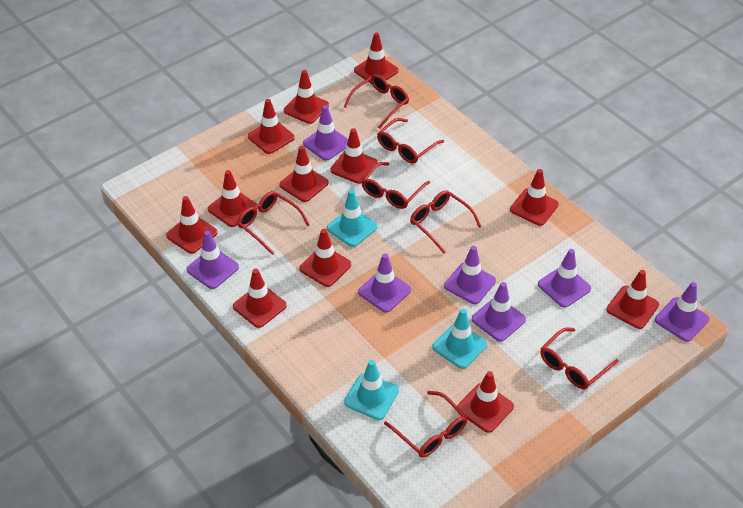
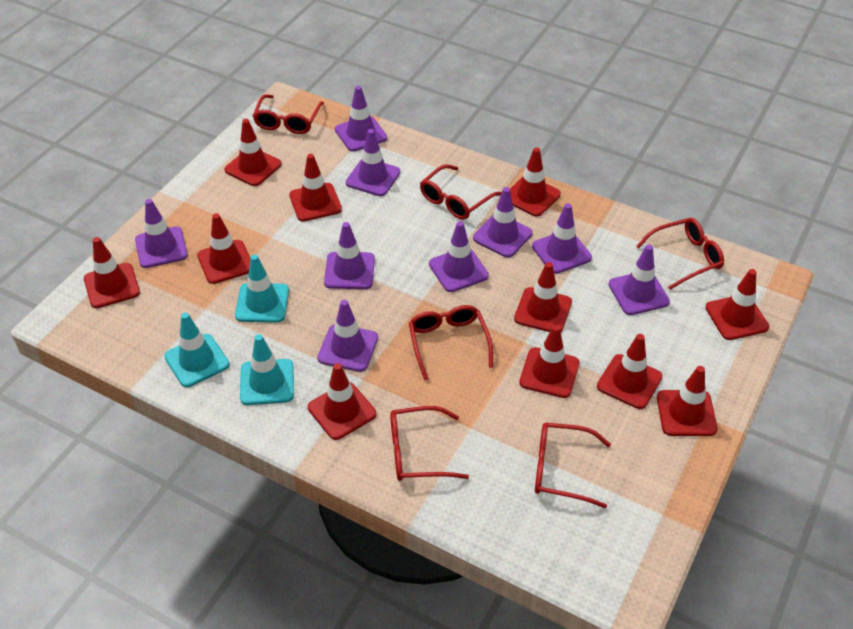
purple traffic cone: [186,231,239,289] [303,105,348,161] [358,253,411,312] [444,246,496,304] [472,282,526,342] [538,249,591,308] [655,282,709,342] = 7 -> [135,199,188,268] [317,300,378,372] [324,222,375,289] [335,86,387,152] [346,129,400,196] [429,221,489,292] [473,187,533,258] [532,203,592,274] [609,245,670,315] = 9
red glasses: [237,191,310,255] [344,74,409,129] [361,162,430,209] [377,118,444,164] [384,391,468,458] [410,190,481,253] [540,328,618,389] = 7 -> [253,94,324,134] [390,406,469,481] [409,305,493,380] [420,164,502,220] [535,422,611,508] [636,218,724,290] = 6
red traffic cone: [166,196,218,254] [208,170,258,227] [233,269,287,328] [248,99,295,154] [279,146,329,202] [284,70,329,124] [299,229,351,287] [331,128,377,184] [354,33,399,84] [457,371,514,433] [510,169,559,226] [606,270,659,329] = 12 -> [84,237,140,308] [197,213,250,284] [225,119,282,186] [289,154,342,221] [308,363,376,440] [510,148,561,217] [514,262,572,332] [519,325,579,398] [597,334,663,409] [657,366,717,436] [705,269,769,340] = 11

